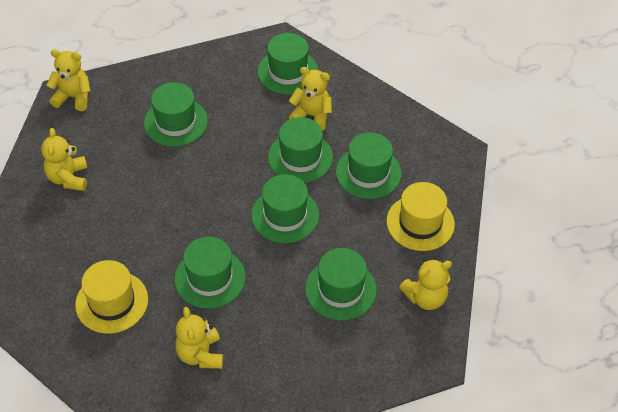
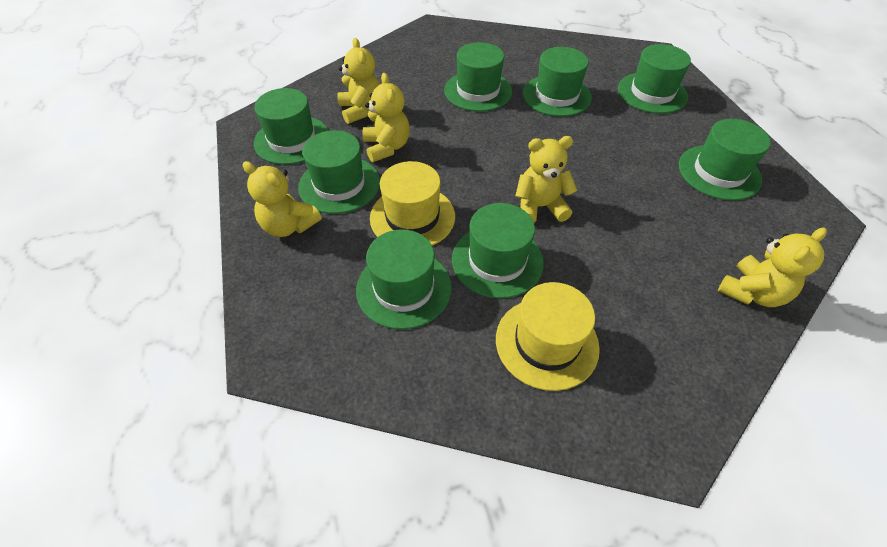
green hat: [144,82,208,147] [174,237,246,309] [251,174,319,243] [258,33,319,94] [268,117,333,183] [305,248,377,320] [336,132,402,199] = 7 -> [254,88,329,165] [298,130,380,214] [356,229,452,329] [444,42,512,112] [452,203,543,299] [523,47,592,117] [618,44,691,114] [679,119,771,200] = 8

